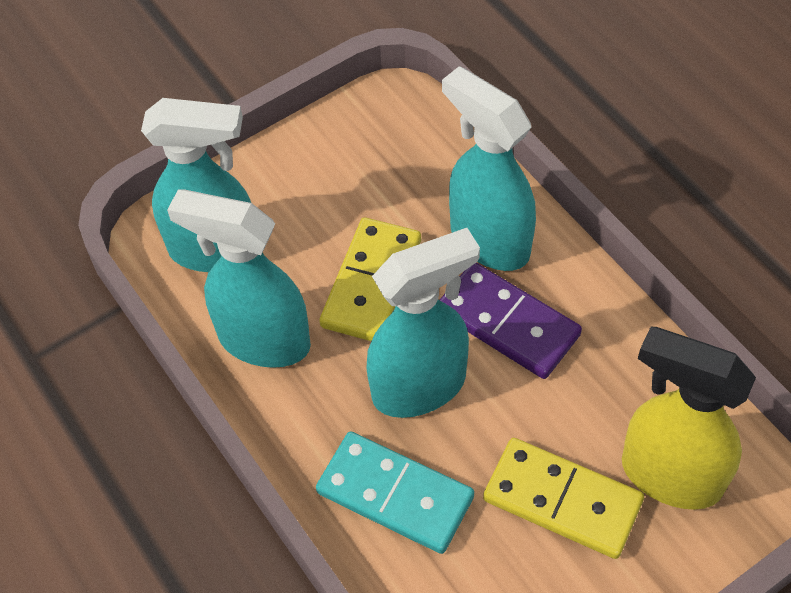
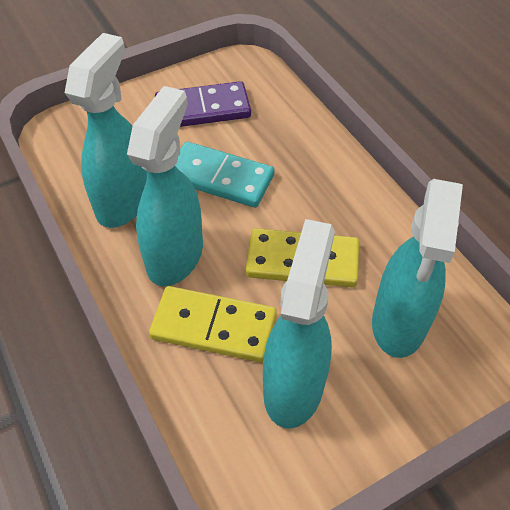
yellow spray bottle: [622,327,756,510] = 1 -> none = 0

